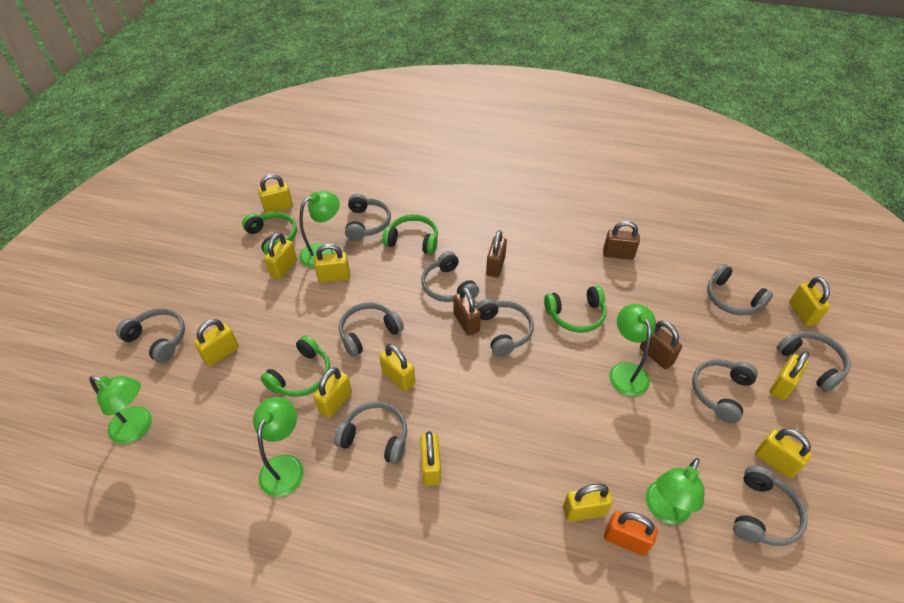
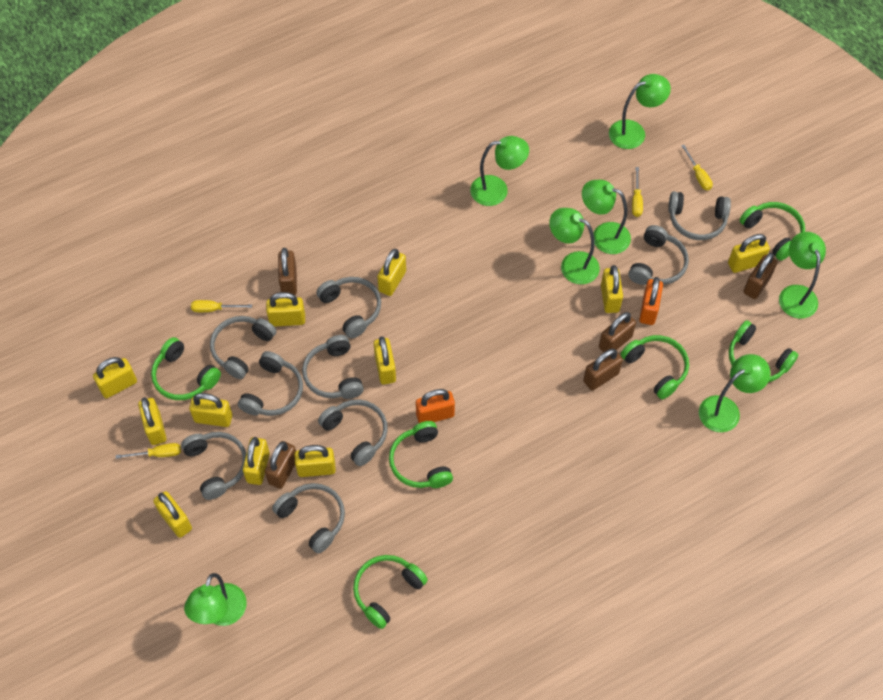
brown padlock: [453,287,481,336] [486,230,507,277] [603,221,640,260] [640,321,682,369] = 4 -> [265,441,296,489] [278,248,297,295] [583,349,623,391] [599,312,636,352] [743,253,777,299] = 5
green headphones: [242,212,297,255] [261,335,330,397] [382,214,438,255] [544,286,606,333] = 4 -> [151,337,221,400] [353,555,428,629] [389,421,453,488] [621,335,689,399] [729,320,798,382] [740,202,805,261] = 6
green lamp: [89,376,152,444] [253,397,304,497] [299,191,340,268] [609,304,656,396] [646,458,705,524] = 5 -> [184,573,247,626] [470,136,529,206] [549,208,600,285] [582,180,631,254] [609,74,671,149] [699,354,771,432] [779,232,826,319] = 7
grey headphones: [116,308,185,363] [334,402,407,464] [339,302,404,357] [345,194,391,241] [421,251,479,302] [476,299,534,356] [692,359,758,423] [707,264,773,315] [733,466,807,546] [777,332,850,392] = 10 -> [181,432,246,500] [210,316,276,379] [238,351,303,416] [272,483,345,554] [302,335,364,399] [316,277,381,339] [318,399,388,466] [628,225,689,285] [668,191,731,240] = 9
orange padlock: [604,511,658,556] = 1 -> [416,389,455,423] [639,277,663,325] = 2
yellow screwdriver: none = 0 -> [116,443,181,459] [191,300,252,312] [632,167,643,217] [681,145,713,190] = 4

